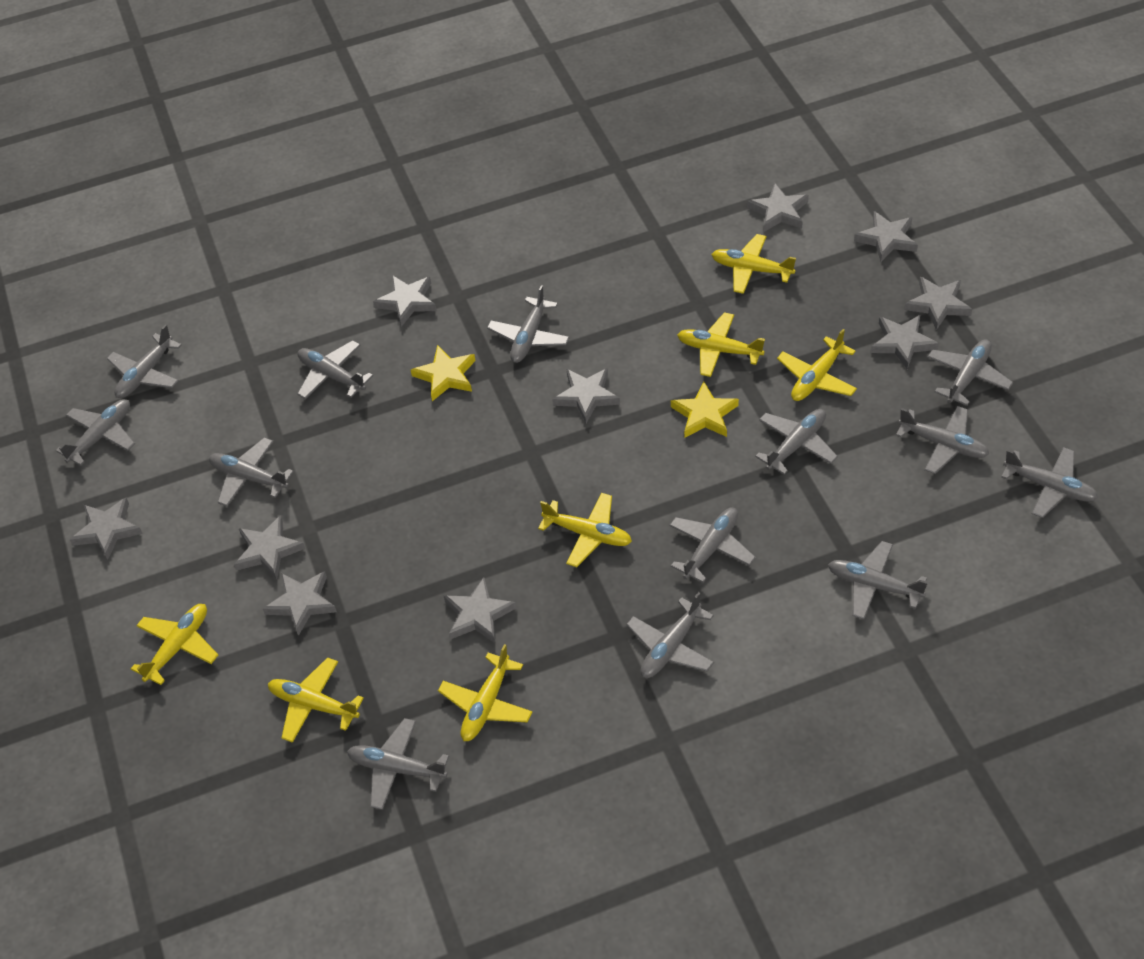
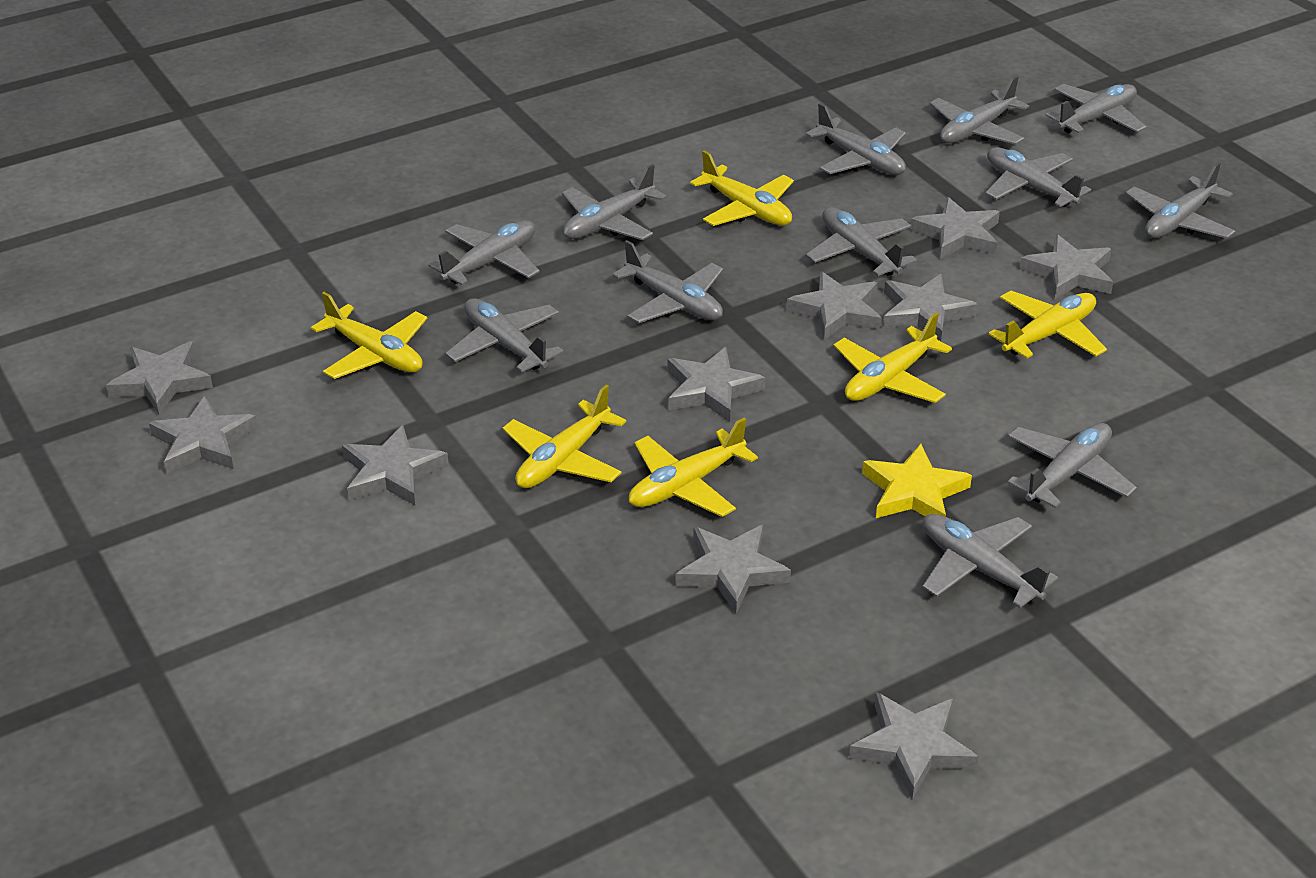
grey plane: [56,399,135,466] [107,324,182,398] [209,438,294,506] [297,340,373,399] [347,718,449,810] [487,285,570,363] [626,592,714,678] [669,508,756,583] [755,409,838,475] [828,541,928,619] [896,406,989,474] [928,339,1013,406] [1001,447,1098,518] = 13 -> [429,220,540,285] [446,298,564,373] [562,164,667,240] [612,240,723,323] [806,103,906,175] [806,207,917,276] [922,514,1058,608] [930,76,1029,145] [985,147,1091,207] [1008,423,1137,508] [1045,84,1146,133] [1125,162,1235,239] = 12
yellow plane: [131,604,218,685] [268,657,364,743] [438,644,532,741] [538,493,632,567] [677,312,765,377] [711,234,796,294] [777,329,857,401] = 7 -> [311,292,427,379] [502,385,626,488] [629,418,758,517] [690,151,794,226] [834,313,952,403] [989,291,1107,358] = 6
yellow star: [411,345,476,401] [671,382,739,438] = 2 -> [862,444,972,518] = 1

